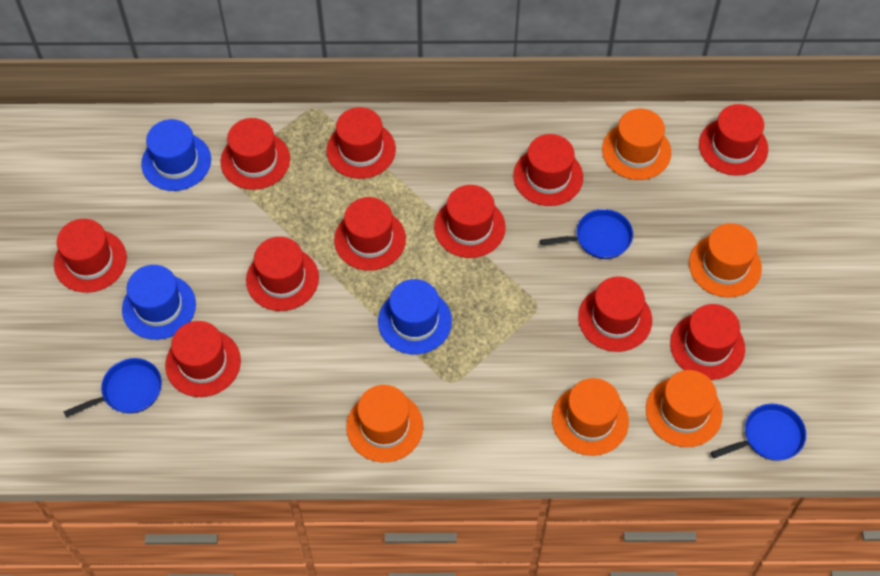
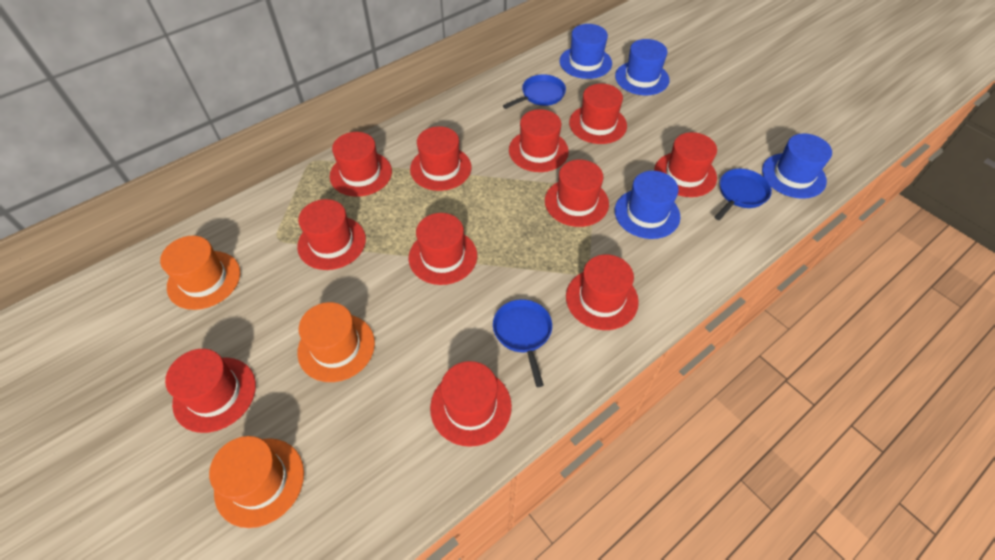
blue hat: [122,265,196,340] [141,119,211,191] [378,279,452,354] = 3 -> [560,24,612,79] [615,39,670,95] [615,171,680,239] [762,133,832,199] = 4
orange hat: [346,385,423,462] [552,378,629,456] [602,109,671,180] [646,370,723,447] [689,223,762,298] = 5 -> [160,236,240,310] [209,436,304,528] [297,302,375,382] = 3

